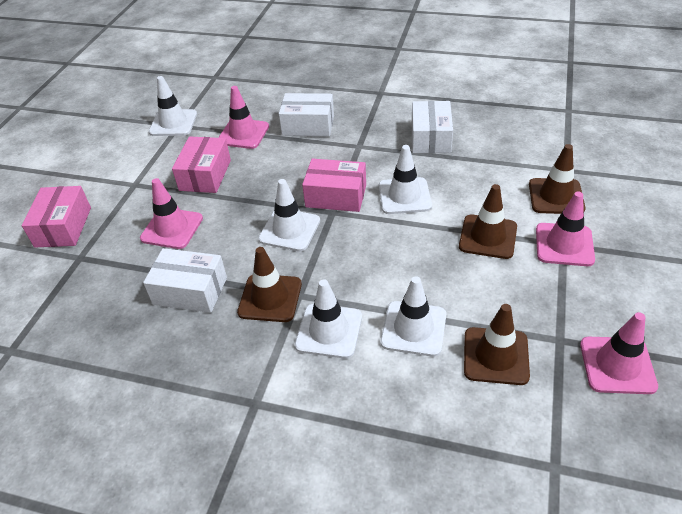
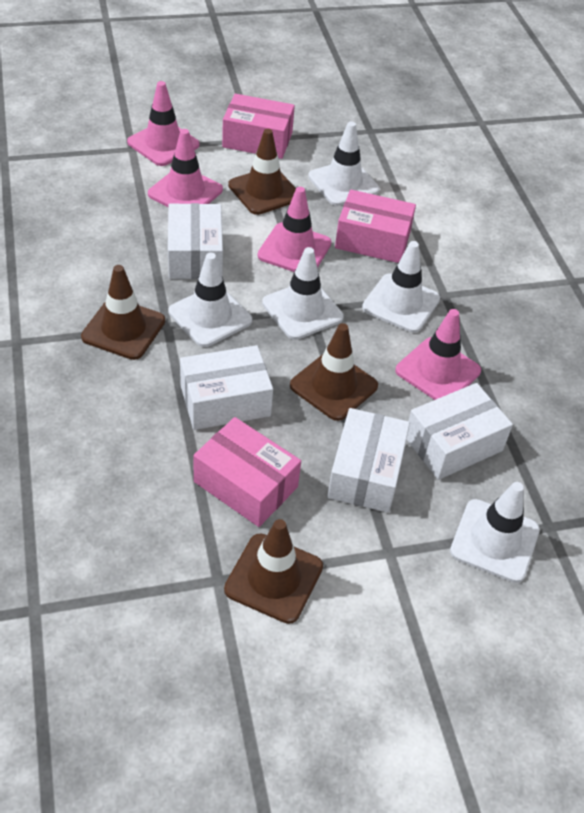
white box: [143,248,227,313] [279,93,334,136] [412,101,453,153] = 3 -> [168,203,223,279] [180,345,273,430] [327,408,410,513] [406,383,513,480] = 4

